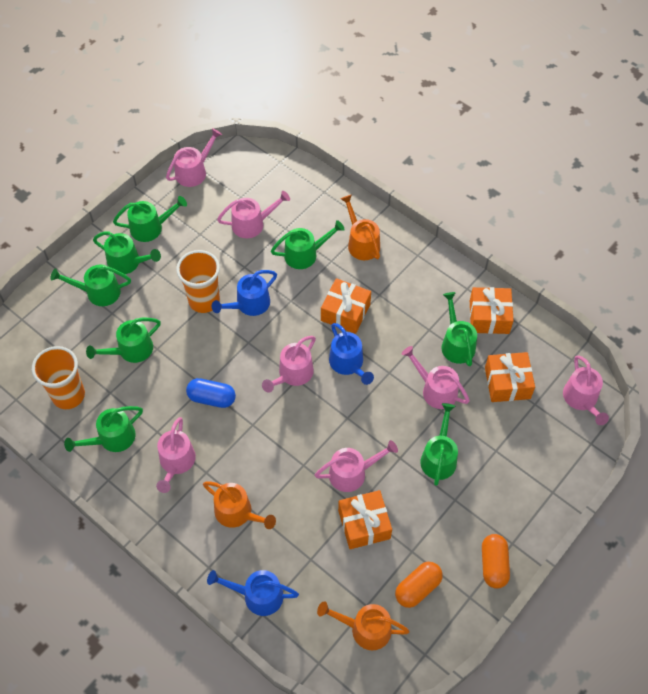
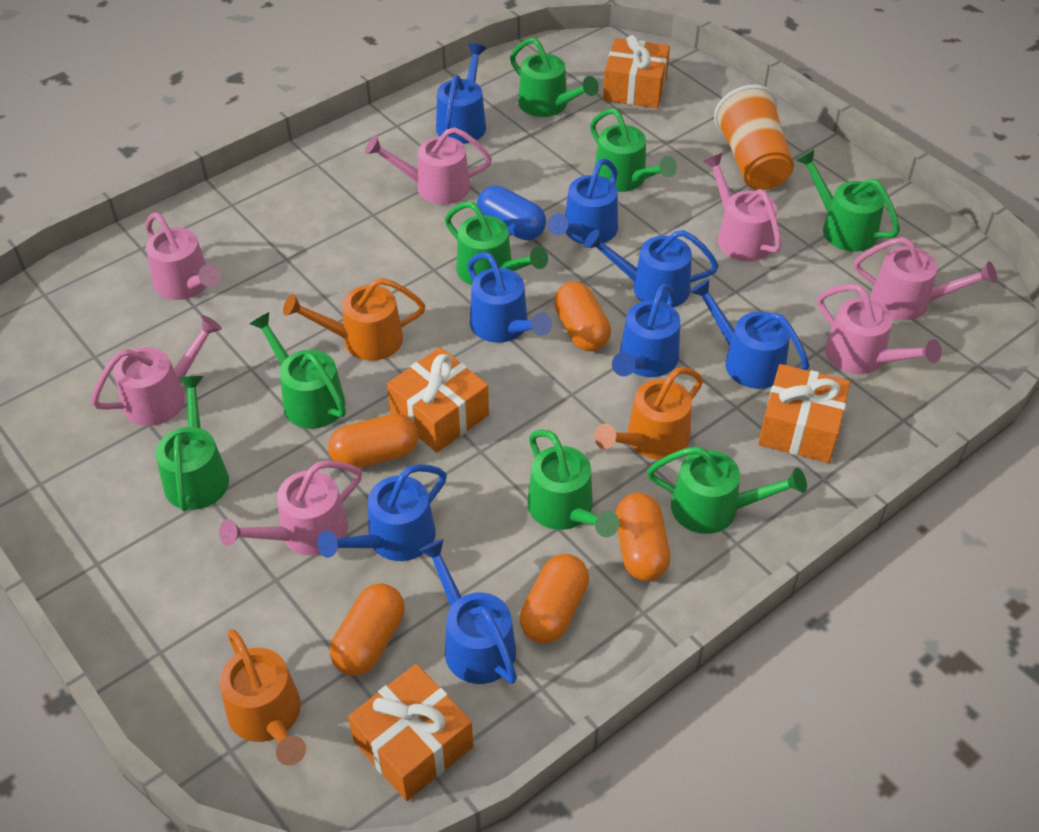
blue watering can: [207,570,299,616] [212,270,277,316] [329,323,374,385] = 3 -> [317,464,447,561] [419,539,517,684] [436,43,487,144] [468,252,552,343] [548,158,618,244] [584,229,719,308] [612,284,680,377] [690,279,809,389] = 8
orange capsule: [395,562,443,608] [482,534,510,589] = 2 -> [328,414,419,468] [330,583,405,676] [520,554,589,644] [554,281,611,351] [615,493,670,581] = 5
orange cup: [32,346,85,409] [176,250,220,313] = 2 -> [714,85,794,190] = 1

